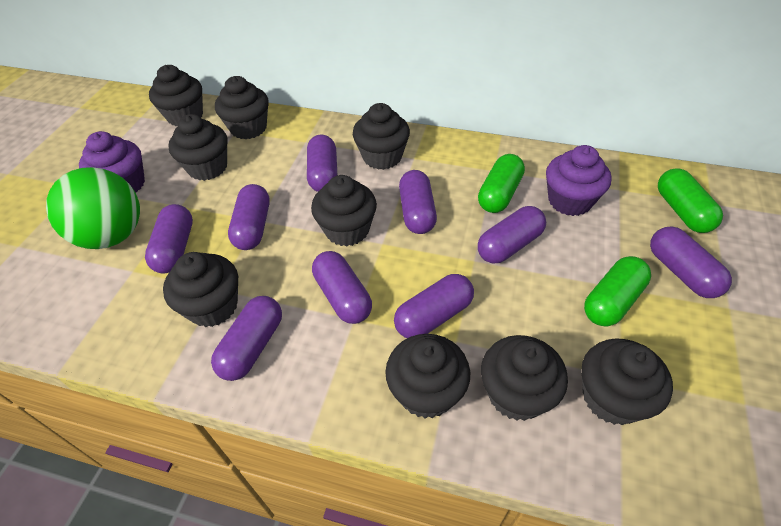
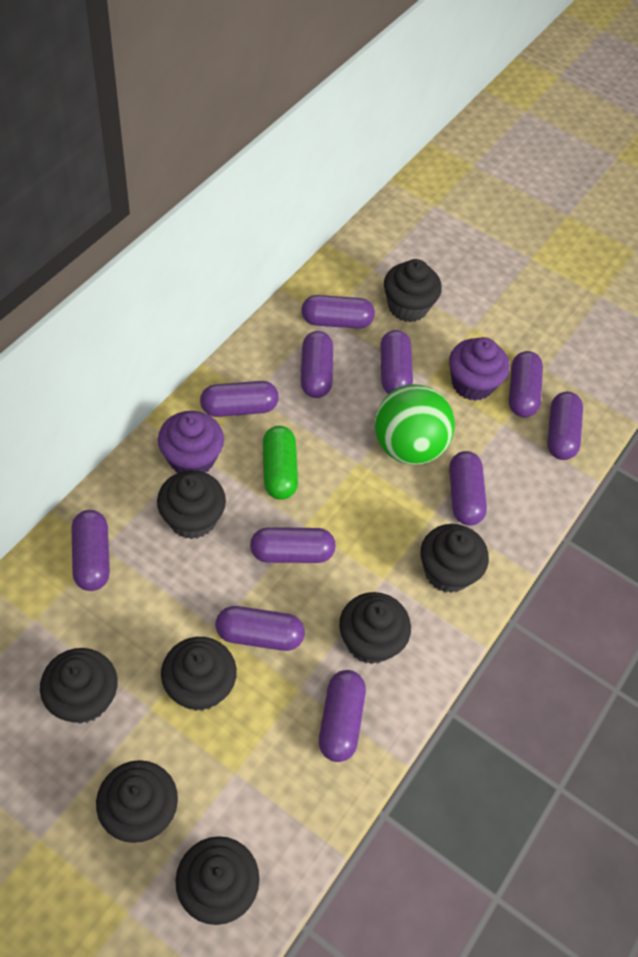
black cupcake: [149,65,203,126] [163,252,238,327] [168,114,228,181] [215,76,269,139] [311,175,377,246] [353,103,410,170] [385,334,470,419] [481,335,568,421] [581,338,673,425] = 9 -> [40,648,118,724] [96,760,178,843] [157,470,226,539] [161,637,237,711] [175,836,260,925] [339,592,411,664] [384,259,442,322] [421,524,489,593] = 8
green capsule: [478,154,525,213] [584,256,651,326] [658,168,723,233] = 3 -> [263,426,298,500] = 1
purple capsule: [145,204,193,274] [211,296,282,381] [228,184,270,250] [307,135,337,192] [312,251,372,324] [394,274,474,338] [399,170,437,234] [478,206,546,264] [650,227,732,298] = 9 -> [72,510,110,591] [200,381,279,417] [216,606,305,651] [250,527,336,563] [301,295,375,329] [301,331,333,398] [319,670,366,762] [380,330,413,394] [449,451,487,526] [509,351,543,417] [547,391,583,460] = 11

